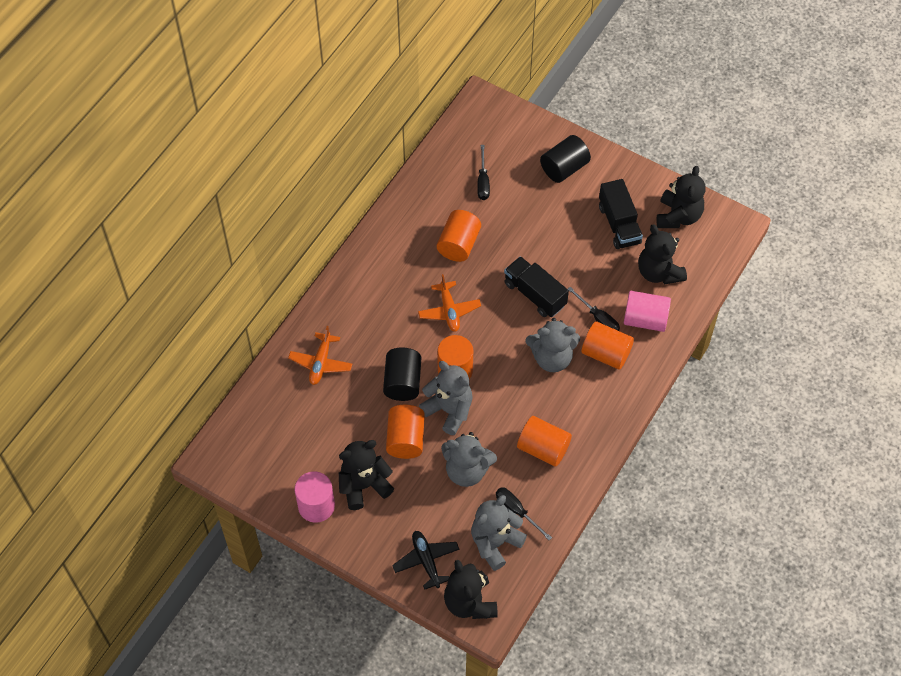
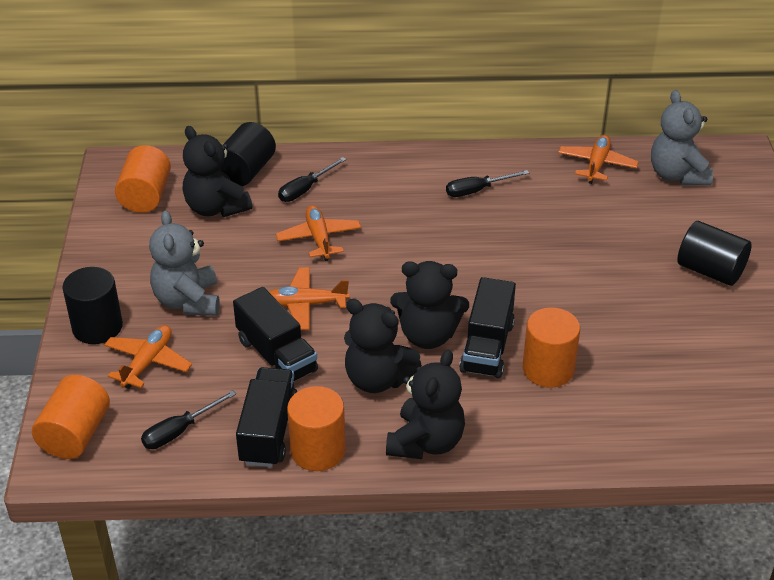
black cylinder: [383,347,421,401] [540,135,591,183] = 2 -> [62,267,123,344] [220,122,276,186] [677,221,751,286] = 3
black plane: [392,531,460,590] = 1 -> none = 0
black truck: [504,256,569,317] [599,179,643,249] = 2 -> [233,287,318,382] [236,367,297,467] [459,277,516,379] = 3
grey teddy bear: [419,361,473,435] [441,432,497,487] [471,495,527,571] [526,318,580,372] = 4 -> [149,210,220,316] [651,90,713,186] = 2
orange cylinder: [386,405,425,459] [437,210,481,262] [437,335,473,379] [517,416,572,466] [581,321,634,370] = 5 -> [32,375,110,459] [115,145,171,213] [287,386,346,471] [523,307,580,388] = 4
orange plane: [288,326,352,385] [418,274,481,332] = 2 -> [104,325,192,389] [269,267,349,330] [276,205,361,261] [558,135,639,184] = 4
pink cylinder: [295,472,335,523] [624,291,671,332] = 2 -> none = 0

